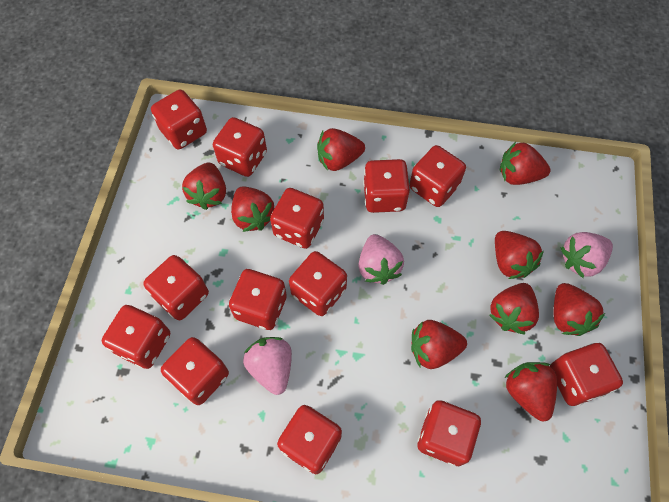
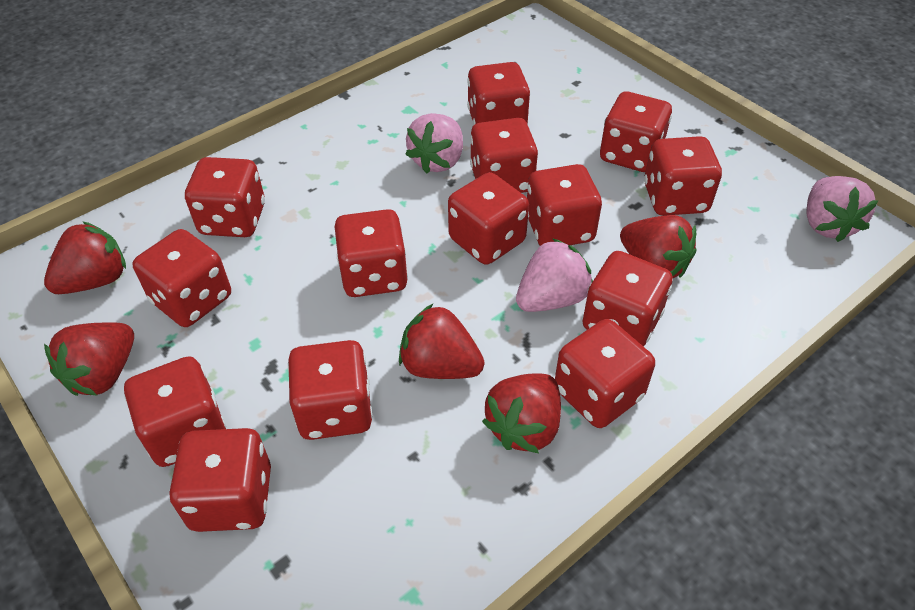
red dice: [102,305,170,369] [143,255,209,320] [151,90,207,149] [161,337,229,405] [213,117,267,177] [229,269,287,330] [270,188,324,249] [277,405,342,474] [289,251,347,316] [363,159,410,213] [409,145,466,207] [417,400,481,466] [550,343,623,406] = 13 -> [124,356,226,467] [133,229,231,327] [170,428,271,532] [185,157,265,237] [288,340,373,440] [335,209,408,297] [448,172,529,265] [467,62,530,125] [470,118,538,193] [527,164,602,246] [555,319,655,428] [582,251,673,346] [600,92,672,172] [644,136,722,216] = 14
red strawberry: [182,162,226,210] [231,186,274,232] [317,128,365,171] [411,320,467,369] [489,283,539,335] [495,231,544,279] [500,142,550,185] [504,362,557,422] [554,283,605,336] = 9 -> [44,221,126,294] [44,322,134,396] [399,304,485,379] [482,373,561,453] [620,215,696,278] = 5

